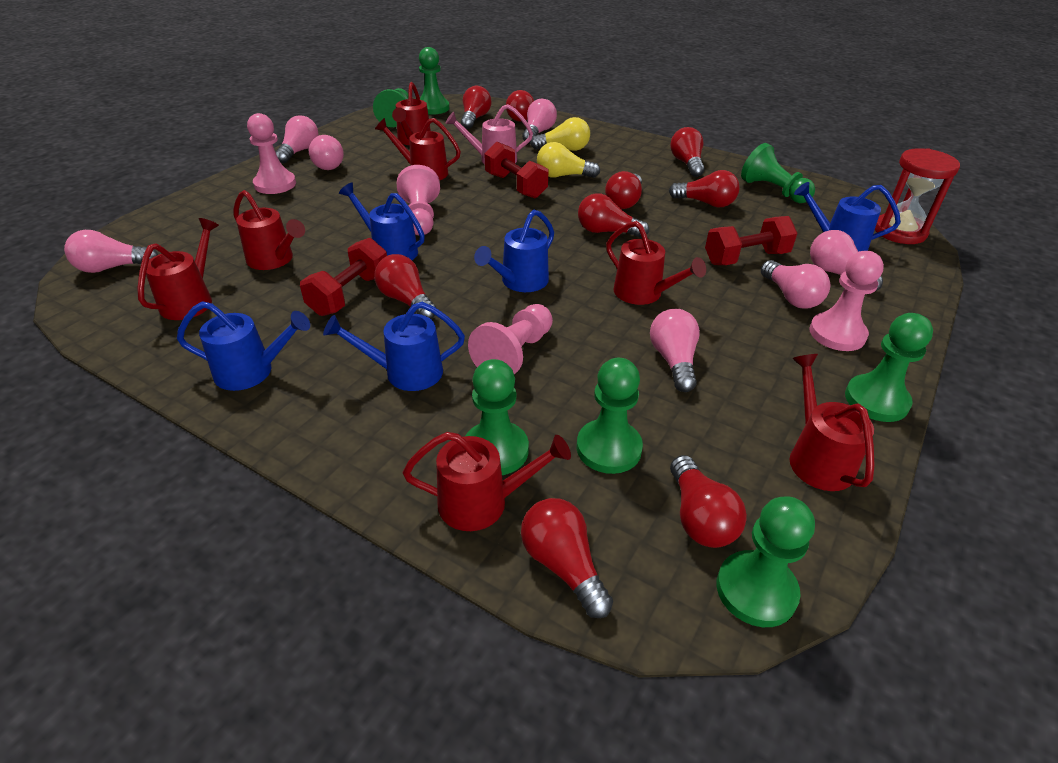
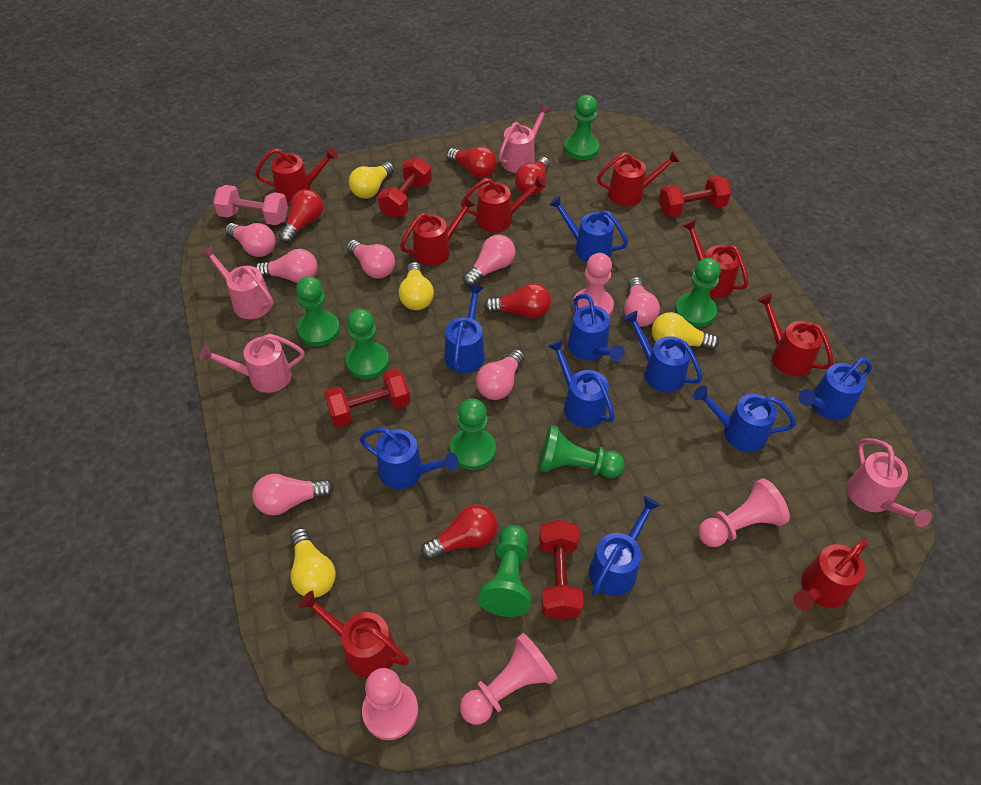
blue watering can: [177,301,310,391] [323,302,465,391] [339,182,425,260] [474,210,554,292] [794,182,901,252] = 5 -> [359,428,458,489] [444,285,485,373] [548,339,615,427] [549,196,628,262] [568,294,625,361] [589,496,661,596] [623,311,703,393] [693,385,796,452] [798,358,872,420] = 9
pink dumbbell: none = 0 -> [213,185,288,225] = 1
pink watering can: [445,104,533,164] = 1 -> [200,334,304,393] [201,245,274,319] [498,104,551,173] [847,438,932,527] = 4
red dumbbell: [300,238,387,316] [485,142,548,199] [705,216,798,265] = 3 -> [324,369,410,427] [378,157,432,218] [539,520,584,620] [659,176,731,217] = 4
red hourglass: [875,148,960,244] = 1 -> none = 0
red light bulb: [374,254,436,319] [461,86,491,129] [506,90,534,122] [521,498,613,618] [578,193,649,238] [605,171,642,209] [669,170,740,208] [670,127,704,177] [670,455,747,548] = 9 -> [279,189,323,243] [421,504,498,560] [447,146,497,178] [484,283,551,319] [515,157,550,195] = 5
red watering can: [137,218,219,320] [234,190,305,270] [375,118,461,180] [392,82,431,145] [403,432,571,531] [606,221,706,305] [789,354,875,491] = 7 -> [255,147,338,203] [299,591,409,678] [400,196,476,266] [461,176,546,233] [597,151,680,206] [683,219,749,298] [757,293,833,377] [793,540,868,611] = 8
yellow light bulb: [530,117,590,151] [537,142,600,178] = 2 -> [291,528,336,598] [349,162,394,199] [399,262,434,310] [652,312,719,350] = 4

